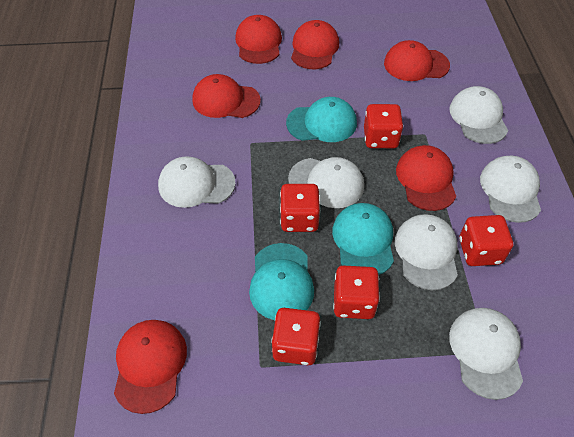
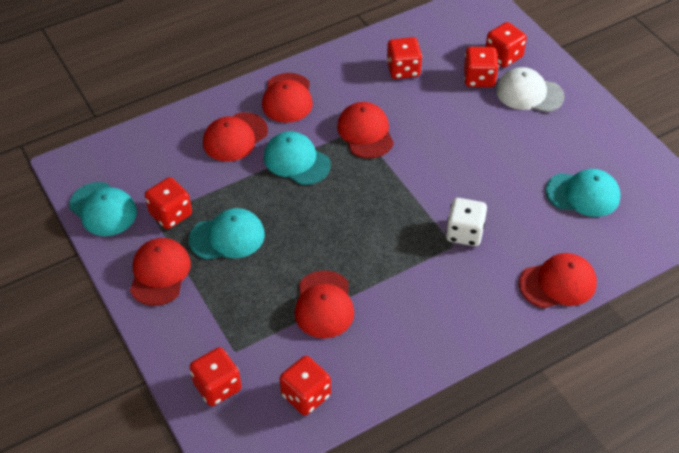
red dice: [271,308,321,365] [280,184,320,232] [333,265,380,319] [364,104,403,148] [459,215,513,266] = 5 -> [145,177,192,229] [190,347,242,406] [279,356,331,416] [387,37,422,79] [464,47,499,87] [486,22,527,67] = 6
turquoise cap: [249,243,314,320] [286,97,357,142] [332,203,394,275] = 3 -> [69,182,137,236] [189,208,265,260] [264,131,331,185] [546,169,620,217] = 4
white cap: [158,156,236,208] [288,157,364,208] [395,214,458,290] [449,86,508,144] [449,308,523,400] [480,156,541,223] = 6 -> [496,67,564,112] = 1
white dice: none = 0 -> [446,198,487,246] = 1

